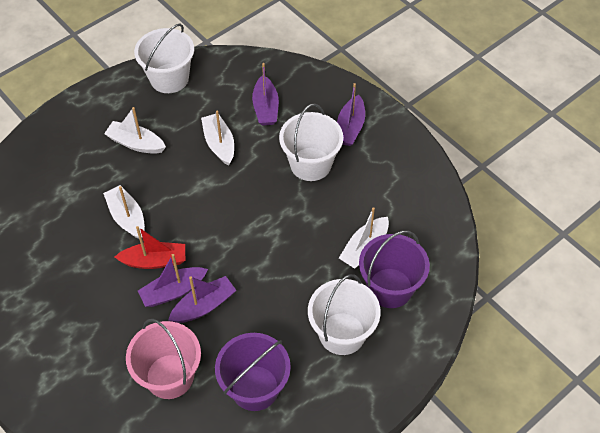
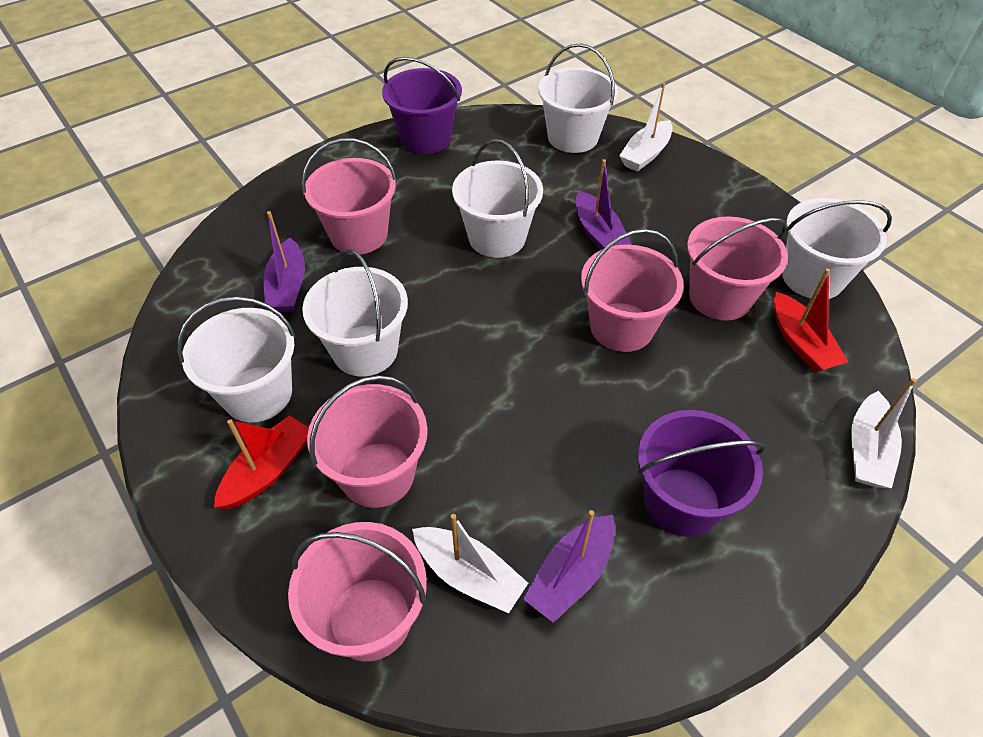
pink bucket: [126,319,201,399] = 1 -> [288,522,427,661] [302,138,397,255] [307,375,428,508] [581,229,684,352] [687,217,788,321] = 5
purple boat: [138,254,208,307] [168,276,236,323] [252,63,279,126] [337,83,365,146] = 4 -> [264,211,305,312] [523,510,615,623] [576,159,632,250] = 3
red boat: [115,226,185,269] = 1 -> [214,415,309,509] [774,268,848,372] = 2
white boat: [103,185,145,239] [104,107,166,154] [201,111,234,166] [339,207,389,269] = 4 -> [412,514,528,613] [619,82,672,172] [851,378,917,488] = 3
white bucket: [134,23,194,93] [279,104,343,181] [308,274,381,355] = 3 -> [177,296,296,422] [302,249,408,377] [452,139,543,258] [538,43,618,153] [782,198,892,299] = 5

